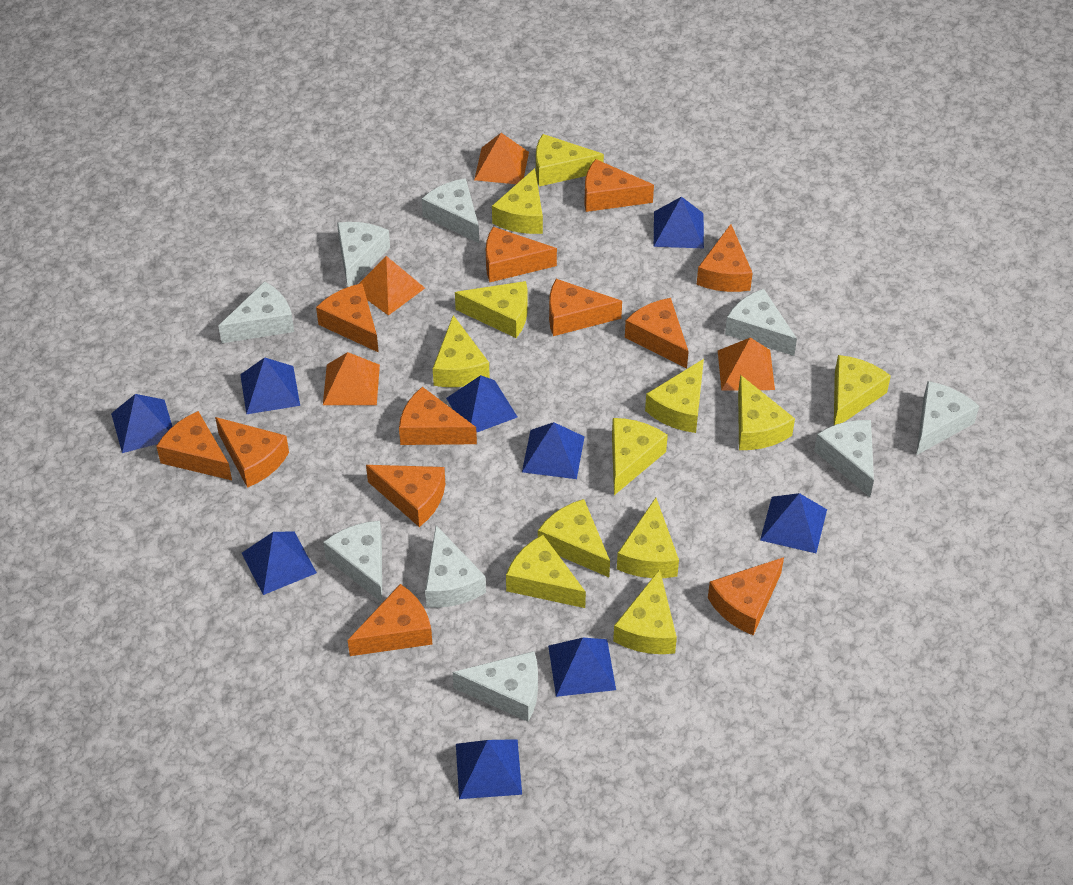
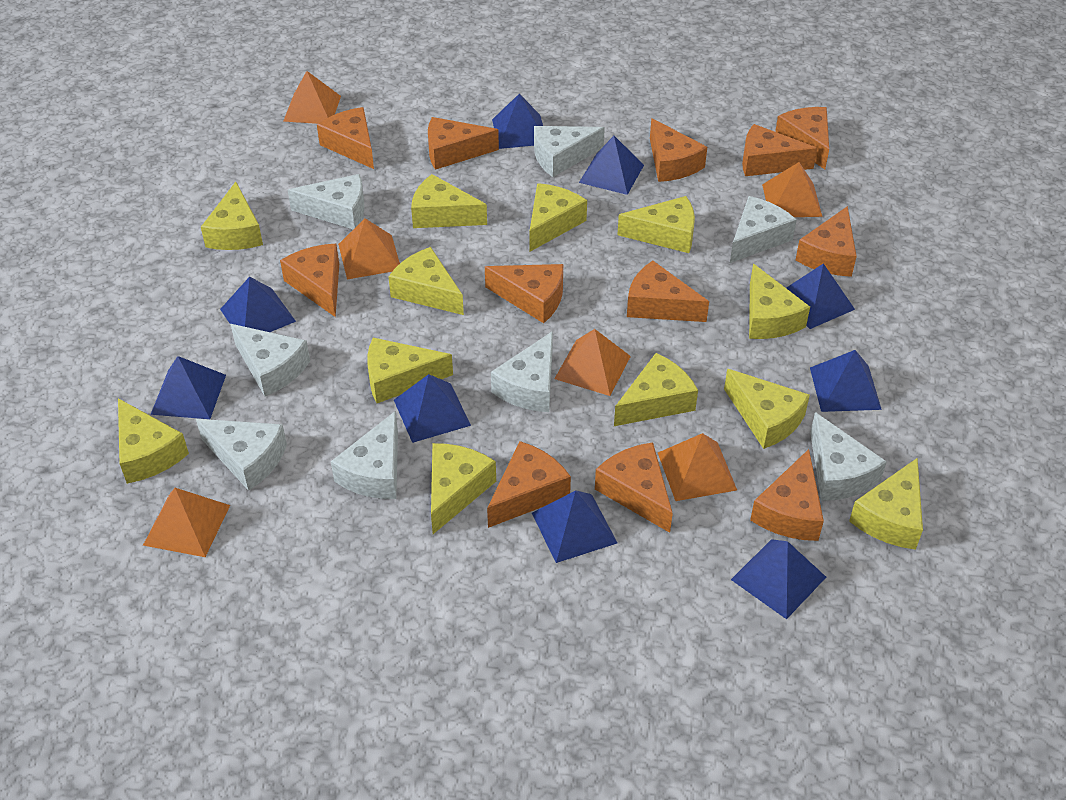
orange pyramid: [323,352,380,405] [359,256,425,316] [474,133,529,184] [718,337,775,391] = 4 -> [143,488,230,557] [283,71,341,124] [338,218,400,279] [554,329,631,396] [658,433,737,501] [762,162,823,217] = 6
white cheese: [218,281,294,343] [323,521,382,603] [337,222,390,287] [422,178,479,243] [425,525,486,608] [453,651,538,722] [725,289,797,356] [814,420,874,497] [916,381,979,455] = 9 -> [196,419,287,491] [230,324,310,396] [288,174,365,229] [331,411,398,499] [491,331,553,412] [534,126,605,177] [730,196,797,263] [810,412,887,501] = 8

